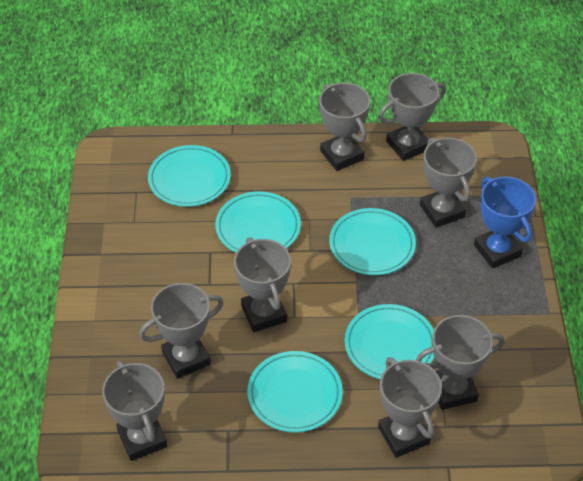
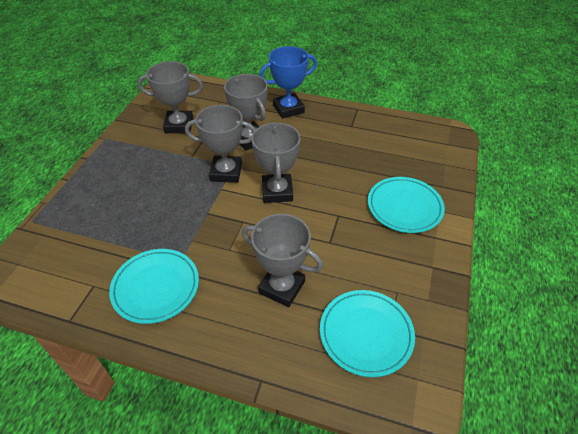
grey trophy: [102,361,167,461] [139,283,224,379] [234,237,291,332] [319,83,370,171] [378,73,446,161] [378,357,442,458] [416,315,505,410] [420,137,477,228] = 8 -> [137,61,203,133] [185,105,256,183] [224,74,268,151] [242,214,323,307] [251,122,300,203] = 5
turquoise plate: [148,145,231,207] [215,191,301,253] [247,351,343,433] [329,208,416,276] [344,304,434,379] = 5 -> [109,249,199,324] [320,290,415,377] [368,177,445,233] = 3

